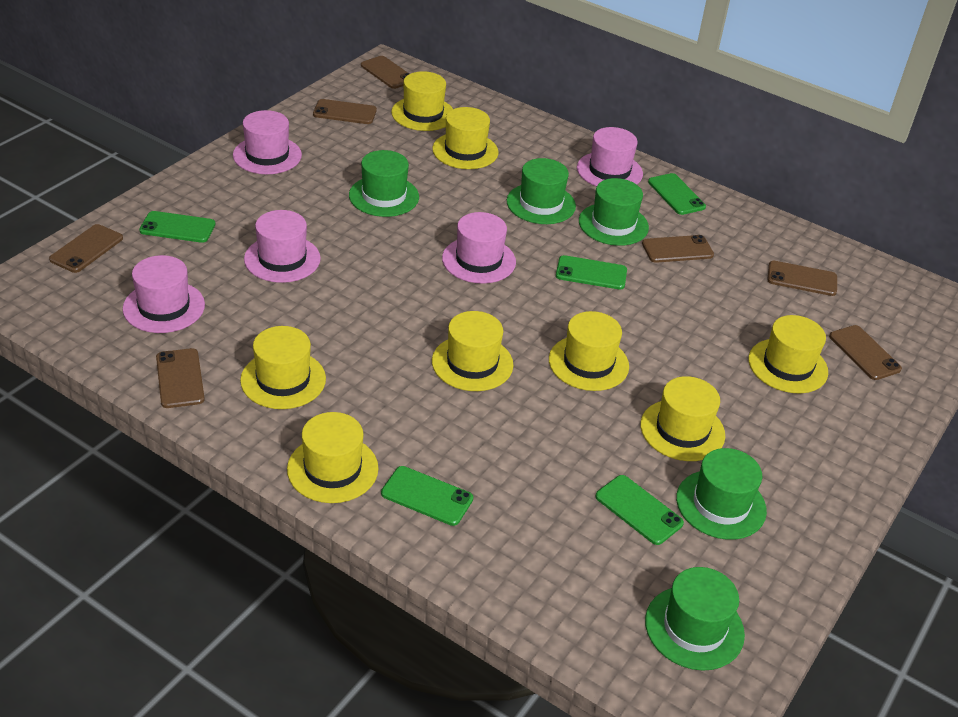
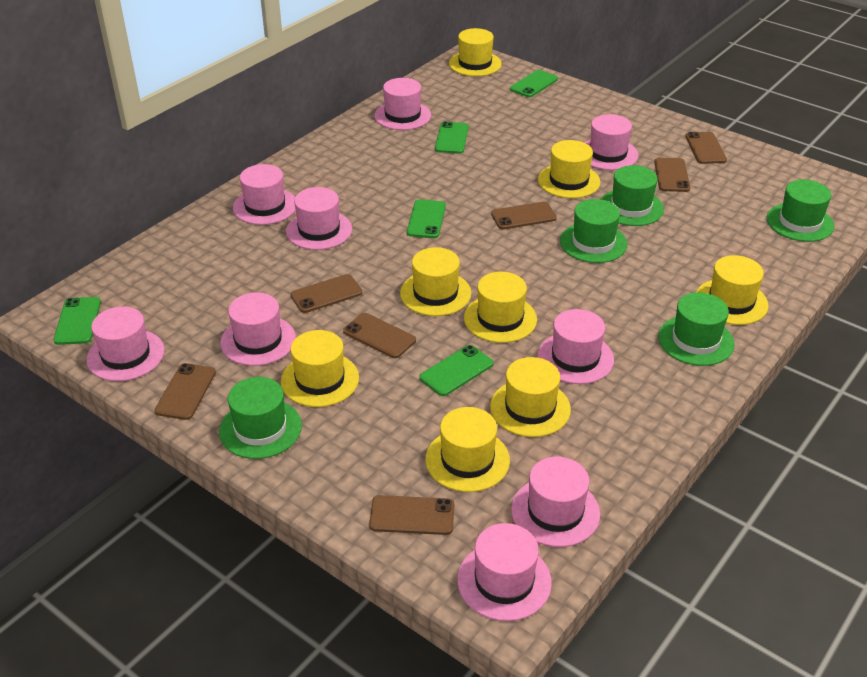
pink hat: [123,255,205,333] [233,110,302,174] [244,210,321,283] [442,212,516,284] [577,127,643,187] = 5 -> [86,306,165,381] [220,292,296,366] [233,164,296,225] [286,187,352,250] [374,78,431,130] [457,523,552,621] [511,457,600,547] [538,309,614,384] [584,114,638,170] = 9

